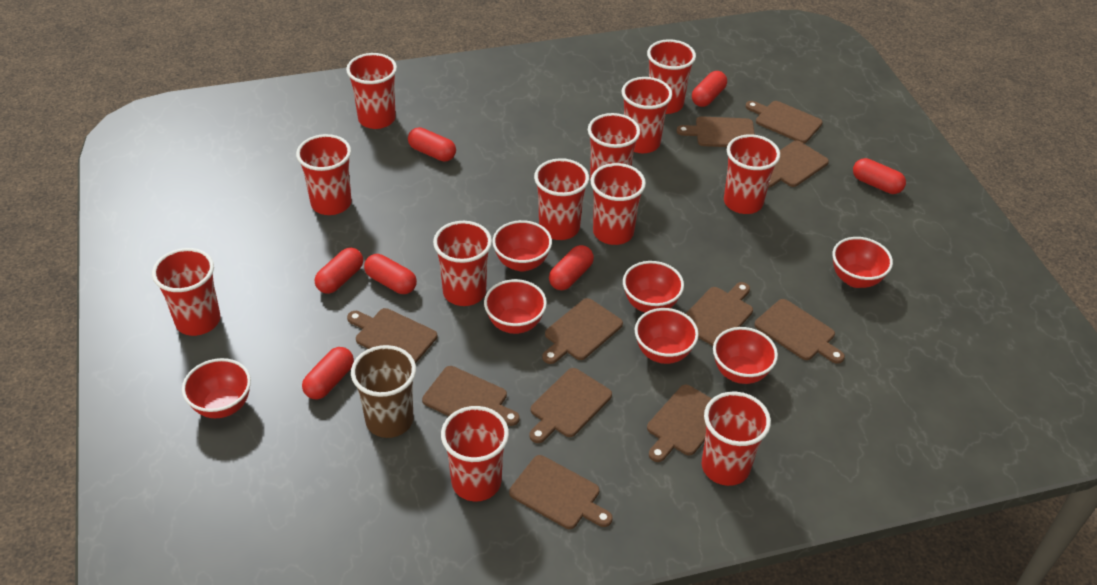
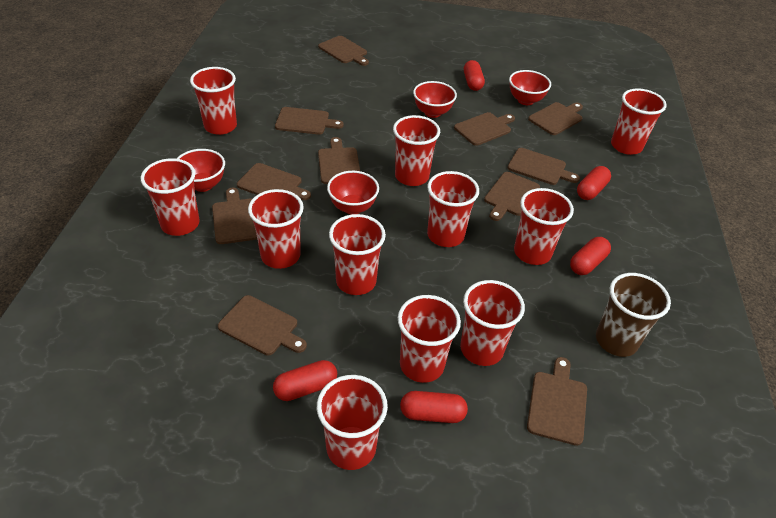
red bowl: [182,358,251,418] [484,279,547,334] [492,220,552,272] [623,261,684,312] [635,308,699,364] [713,327,778,384] [832,237,893,288] = 7 -> [176,149,225,192] [327,171,379,214] [413,81,457,118] [509,70,551,105] = 4
red capsule: [302,347,354,399] [315,248,363,294] [364,254,417,294] [408,127,456,162] [549,245,594,290] [692,71,727,107] [853,158,906,194] = 7 -> [273,360,337,401] [400,391,468,423] [464,60,485,91] [570,237,611,275] [577,166,611,200] = 5
red cup: [152,248,220,336] [296,134,352,215] [346,53,397,129] [433,221,492,306] [441,406,509,502] [534,158,589,240] [588,113,640,180] [591,163,646,245] [622,77,672,153] [647,39,696,114] [701,392,771,486] [724,134,780,214] = 12 -> [141,158,200,236] [190,67,237,135] [248,189,304,269] [317,375,388,470] [329,214,386,295] [393,115,440,186] [398,295,461,383] [427,171,479,247] [460,280,525,366] [514,188,574,265] [611,88,667,155] = 11

